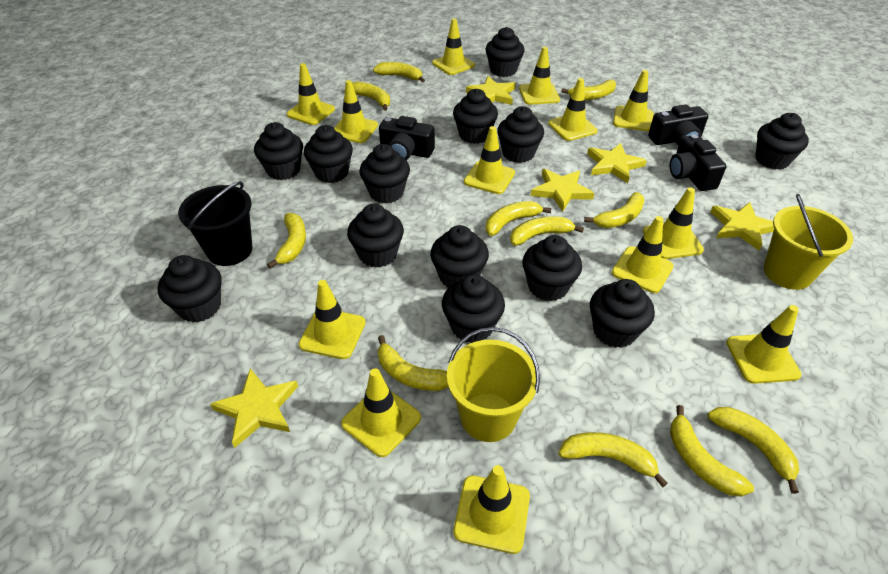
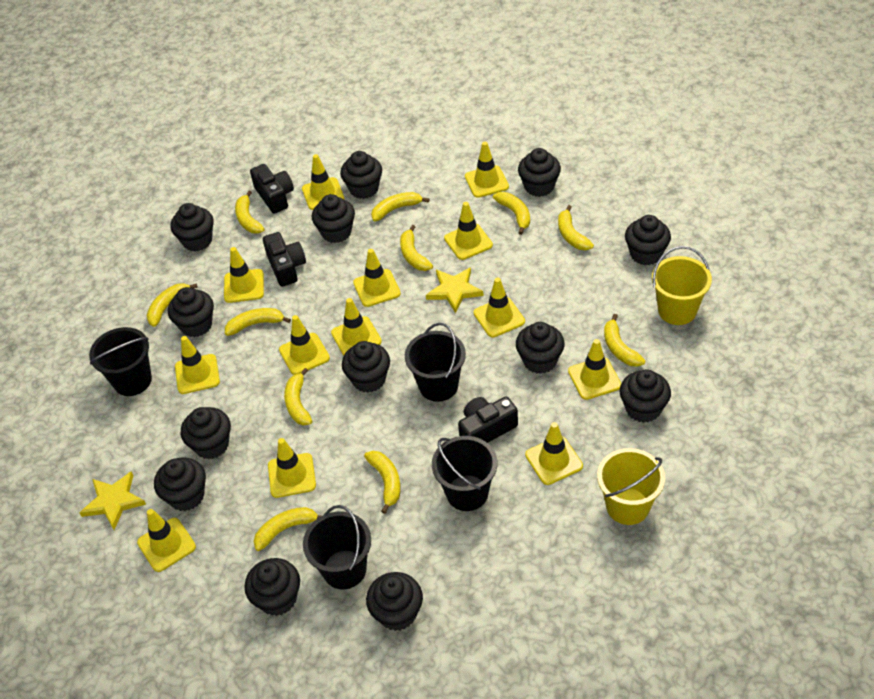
black bucket: [178,181,252,266] = 1 -> [89,327,152,396] [303,505,371,589] [405,323,466,402] [432,436,497,511] = 4
yellow star: [210,368,298,448] [466,76,516,105] [531,169,595,212] [587,143,647,183] [710,202,774,251] = 5 -> [79,472,146,530] [426,267,484,313] = 2

